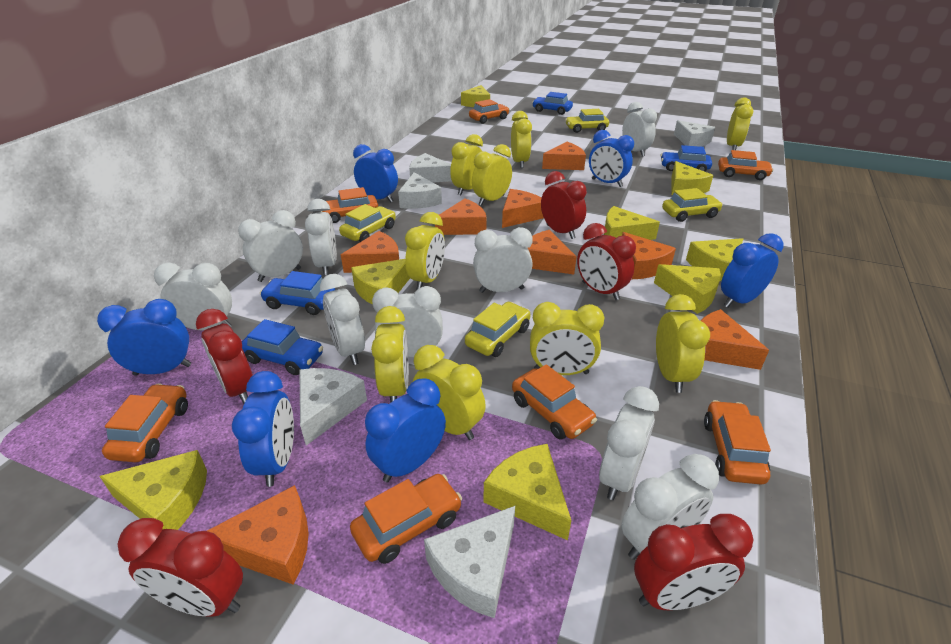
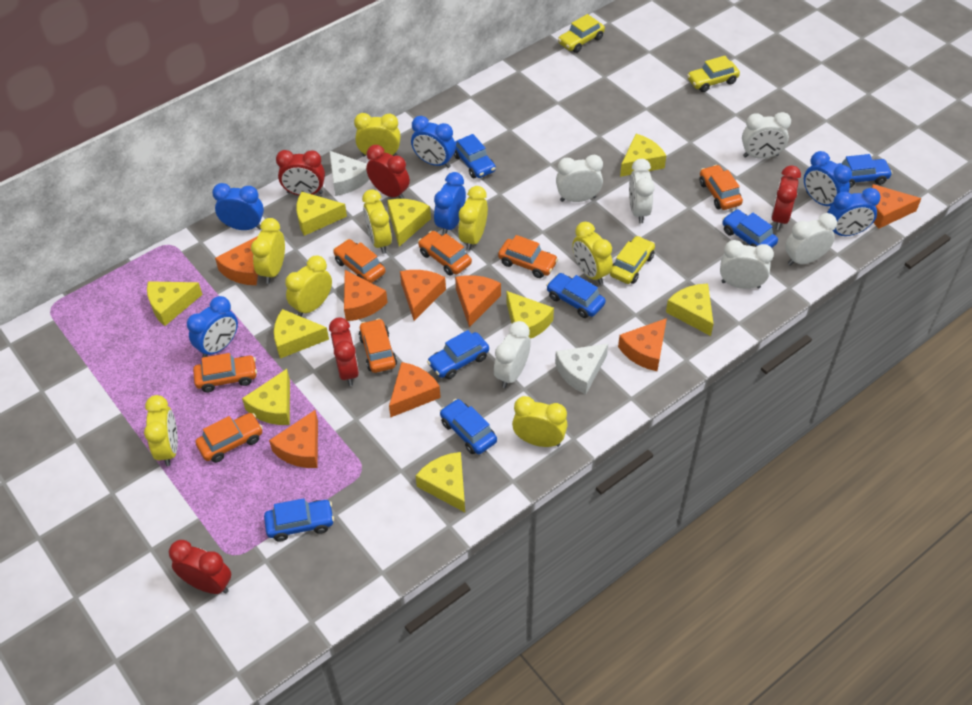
blue car: [242,319,323,375] [260,271,335,315] [532,92,573,115] [661,145,712,172] = 4 -> [264,498,334,542] [427,330,489,379] [440,399,497,454] [454,134,496,178] [546,273,606,318] [722,209,778,248] [838,154,893,188] = 7
white cheese: [299,368,367,446] [398,172,442,209] [409,153,452,182] [424,506,515,619] [674,120,715,147] = 5 -> [329,151,370,196] [555,344,608,394] = 2
white clock: [154,263,232,330] [238,210,303,282] [305,199,337,276] [320,274,365,365] [372,286,443,357] [473,227,533,293] [599,386,659,500] [621,454,719,560] [622,102,657,157] = 9 -> [494,321,531,388] [556,155,603,202] [629,159,655,223] [720,240,774,289] [742,112,791,159] [785,213,837,266] = 6
yellow car: [339,204,396,242] [465,302,531,357] [565,109,609,133] [662,188,723,222] = 4 -> [558,14,605,53] [610,236,655,284] [687,56,740,92] = 3
yellow cheese: [99,450,207,530] [351,259,410,304] [461,85,490,107] [483,444,571,540] [604,206,660,240] [654,264,721,314] [672,161,713,195] [686,238,743,281] = 8 -> [147,281,203,326] [242,369,290,425] [274,309,329,359] [296,192,347,236] [387,199,431,247] [416,452,465,512] [506,291,554,339] [620,134,666,177] [666,284,713,336] = 9
yellow clock: [371,306,409,403] [405,212,445,290] [413,345,486,440] [450,134,483,195] [472,144,512,206] [511,111,532,168] [530,302,605,375] [656,294,710,393] [727,97,753,150] = 9 -> [144,395,178,466] [251,218,285,284] [285,255,332,317] [354,113,401,157] [362,189,392,254] [458,186,488,251] [512,396,568,447] [572,222,613,285] = 8

